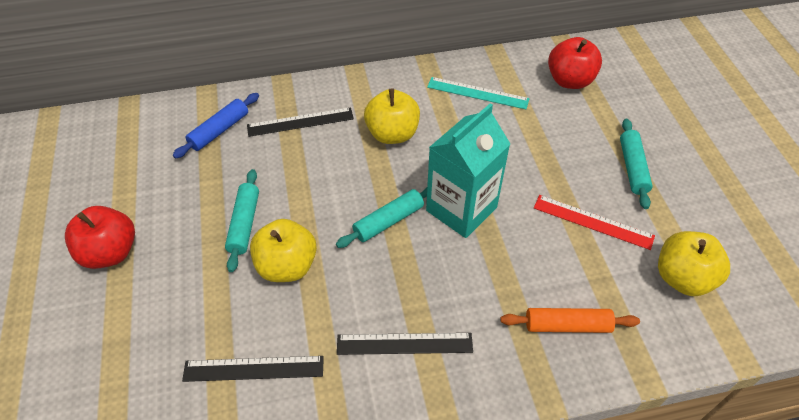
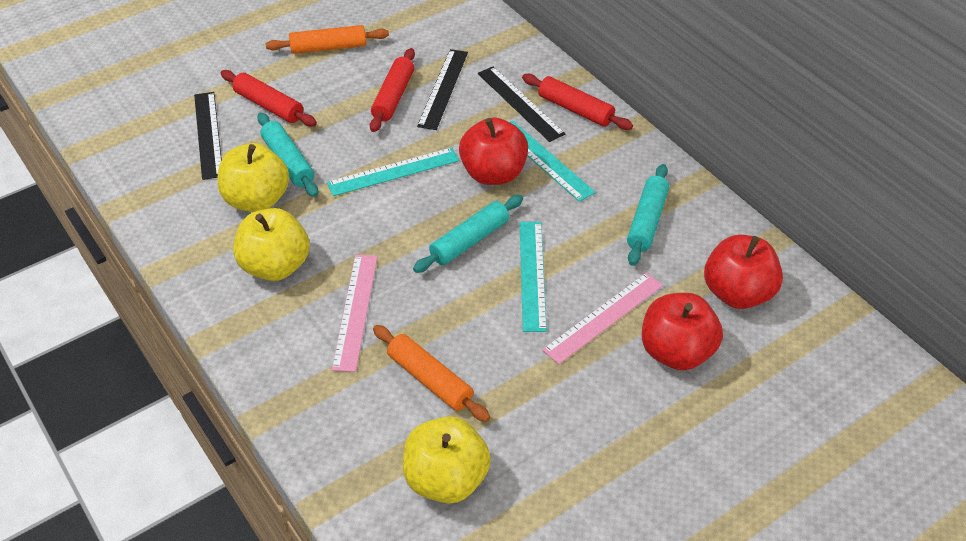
blue rolling pin: [173,93,259,159] = 1 -> none = 0
orange rolling pin: [500,308,640,333] = 1 -> [265,25,389,54] [373,325,490,422] = 2
pink ruler: none = 0 -> [332,255,378,372] [542,272,663,364] = 2
red apple: [65,206,135,269] [548,37,602,89] = 2 -> [459,117,528,185] [642,293,723,370] [704,235,783,309] = 3
red rolling pin: none = 0 -> [221,70,317,126] [370,48,415,132] [522,74,633,130] = 3
red ruler: [534,195,655,250] = 1 -> none = 0
turquoise carton: [426,103,510,238] = 1 -> none = 0
turquoise ruler: [427,77,530,109] = 1 -> [327,147,459,196] [510,120,596,202] [520,222,547,332] = 3

